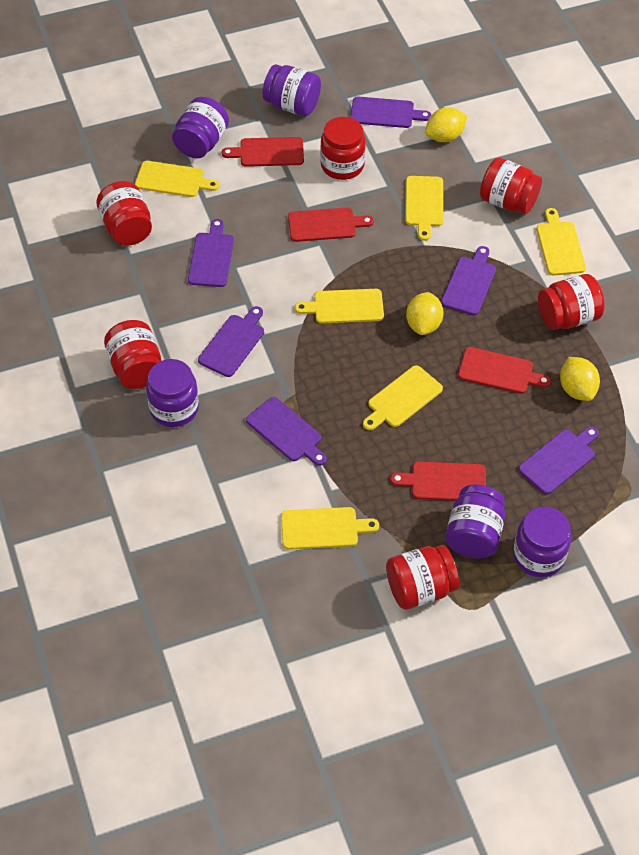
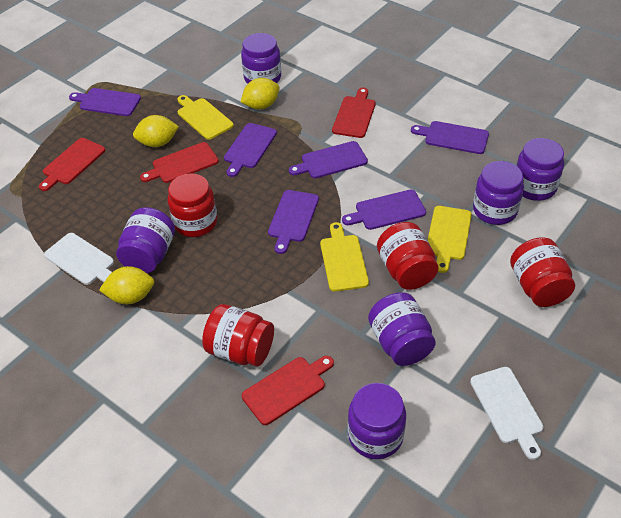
purple jar: [146,359,199,427] [172,97,229,158] [263,64,321,116] [445,484,505,558] [513,507,571,577] = 5 -> [116,208,175,273] [241,33,281,84] [348,383,406,459] [368,292,436,366] [473,161,524,225] [516,138,564,201] = 6
red jar: [96,181,152,246] [104,320,161,389] [320,117,366,180] [386,545,459,610] [480,158,542,214] [538,274,605,330] = 6 -> [168,173,217,237] [202,304,274,367] [377,222,438,290] [510,237,575,307] = 4
white cutting board: none = 0 -> [44,233,114,285] [470,367,544,460] = 2
yellow cutting board: [135,161,219,197] [281,507,379,550] [295,289,384,324] [363,365,443,430] [406,176,443,241] [537,208,586,275] = 6 -> [178,95,234,140] [320,222,369,292] [428,206,472,273] = 3

